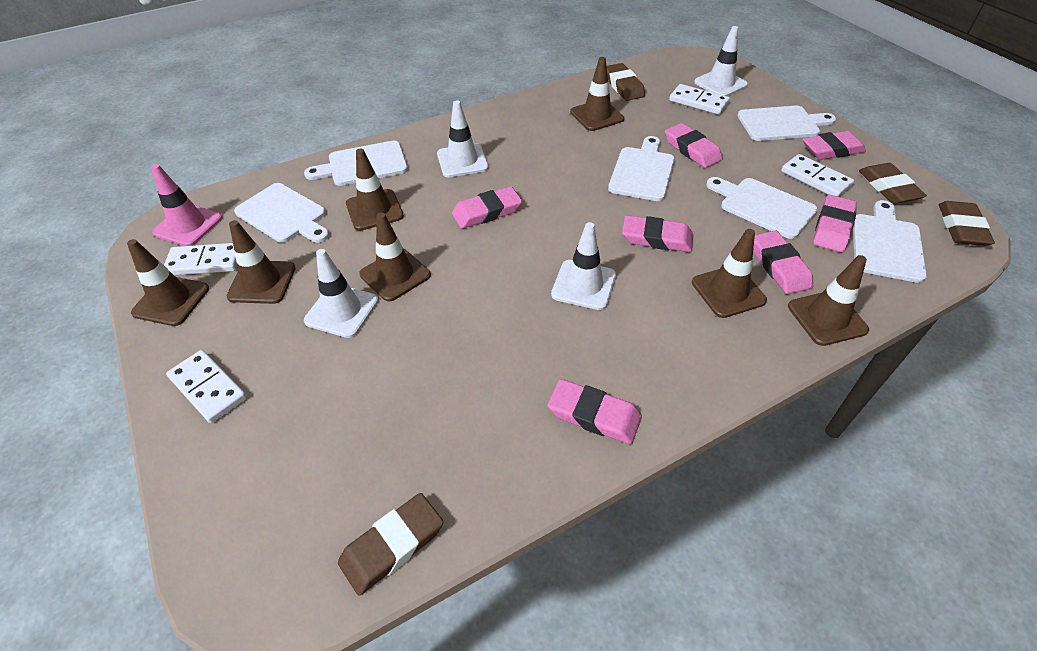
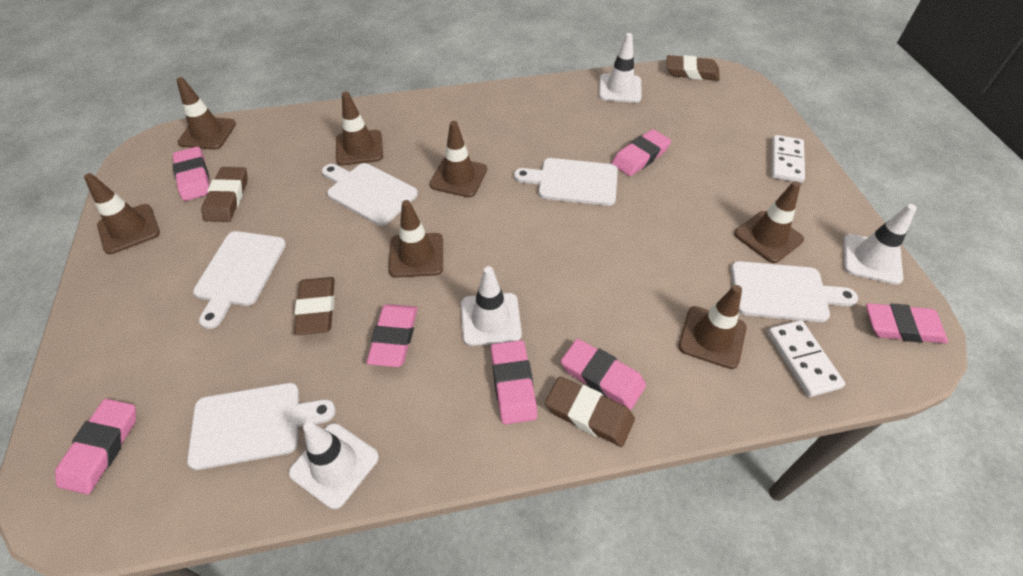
pink traffic cone: [151,164,223,246] = 1 -> none = 0
white cutting board: [234,183,329,243] [304,141,408,186] [608,136,675,201] [706,177,818,239] [737,106,836,141] [853,200,927,283] = 6 -> [187,383,336,470] [193,231,286,329] [322,163,418,226] [514,158,618,206] [731,261,858,322] = 5
white domino: [164,243,237,275] [166,350,247,423] [669,84,730,115] [781,154,854,197] = 4 -> [767,320,845,397] [771,135,805,183] = 2

